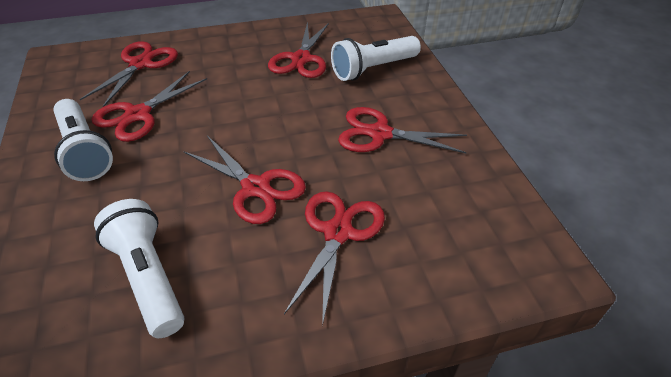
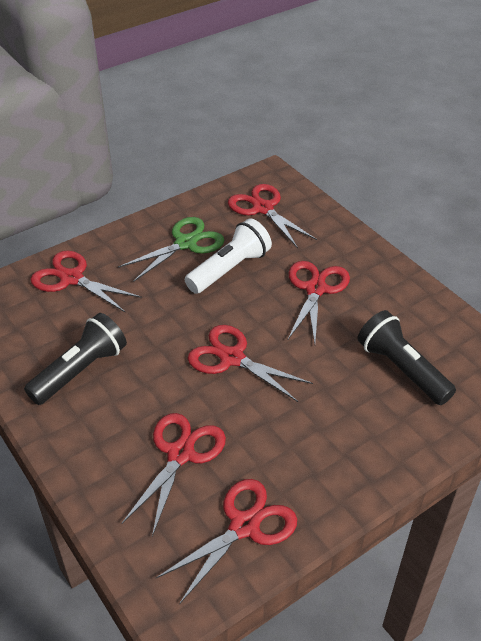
black flashlight: none = 0 -> [24,313,127,405] [358,310,456,405] = 2
green scissors: none = 0 -> [118,217,224,282] = 1
white flashlight: [54,99,113,181] [94,199,184,338] [331,36,421,81] = 3 -> [185,218,272,294] = 1

